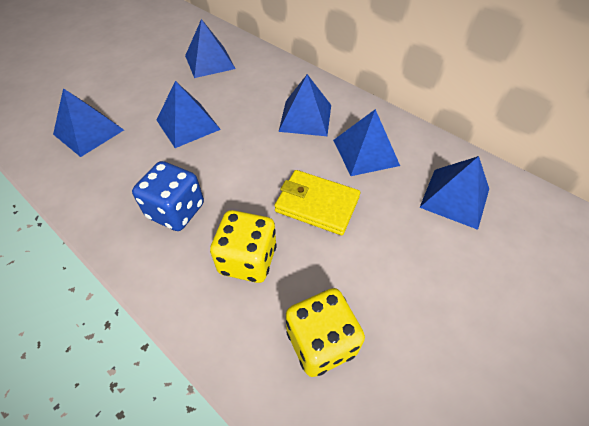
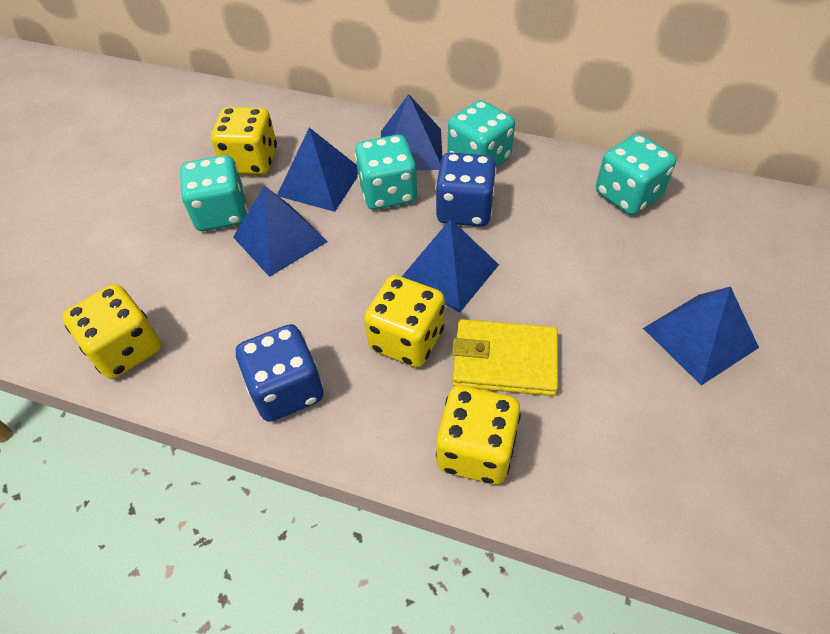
blue dice: [132,161,204,231] = 1 -> [236,324,323,422] [435,152,496,226] = 2
blue pyramid: [53,88,124,157] [157,81,221,148] [185,19,236,78] [279,74,331,136] [333,109,400,176] [419,156,489,230] = 6 -> [233,186,328,277] [277,128,358,212] [381,94,442,171] [402,219,499,313] [643,286,759,385] = 5
turquoise dice: none = 0 -> [180,155,248,231] [355,135,418,210] [448,100,515,167] [596,134,676,215] = 4
yellow dice: [210,210,277,283] [286,288,365,377] = 2 -> [62,284,161,379] [211,107,277,175] [364,275,445,367] [436,385,521,484] = 4

